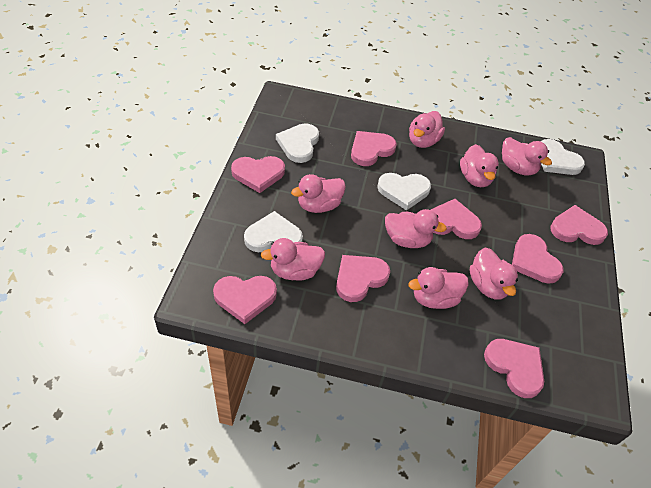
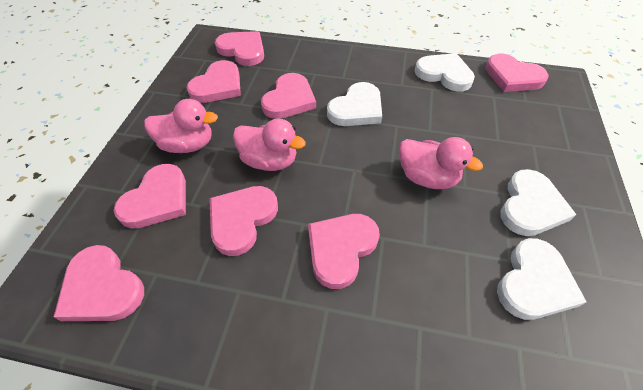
pink duck: [261,238,325,281] [291,174,346,213] [385,209,447,248] [408,267,469,309] [409,111,445,148] [460,144,499,187] [470,248,518,300] [502,137,552,175] = 8 -> [144,99,218,153] [233,119,306,171] [399,137,483,189] = 3

